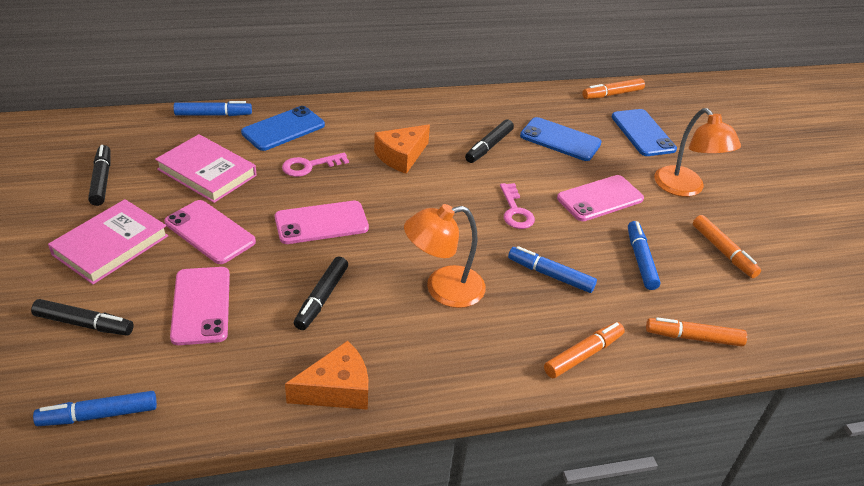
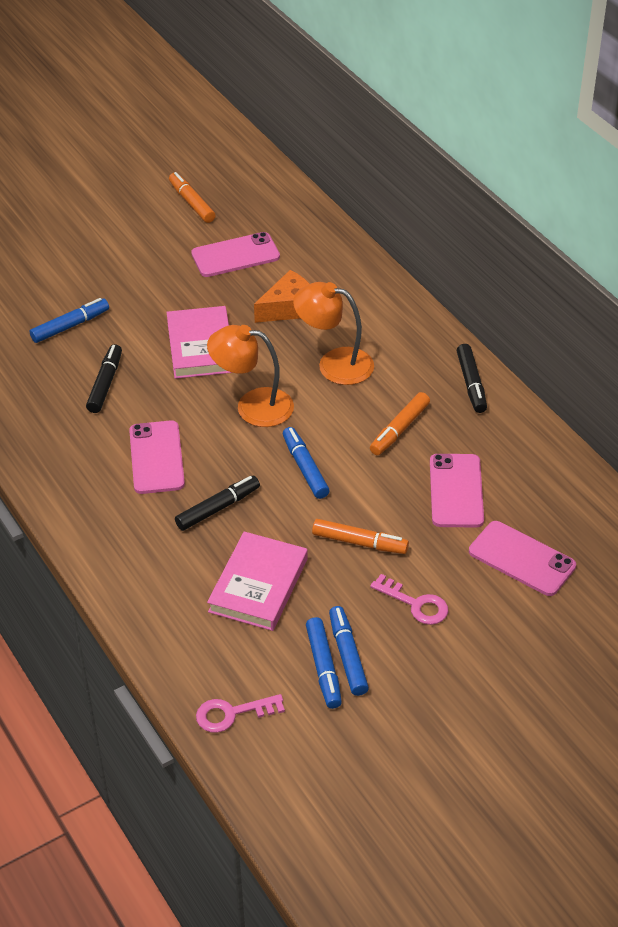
black marker: [31,299,134,336] [88,145,110,206] [294,256,348,330] [465,119,514,163] = 4 -> [86,344,122,413] [175,476,260,531] [456,344,487,413] = 3
blue phone: [241,106,325,151] [520,117,602,161] [612,109,677,156] = 3 -> none = 0
orange cheese: [285,341,368,410] [374,124,430,174] = 2 -> [254,270,310,323] = 1
orange marker: [544,322,625,378] [582,78,645,99] [646,317,747,346] [693,215,761,278] = 4 -> [169,172,216,223] [312,519,409,554] [370,392,430,455] = 3

